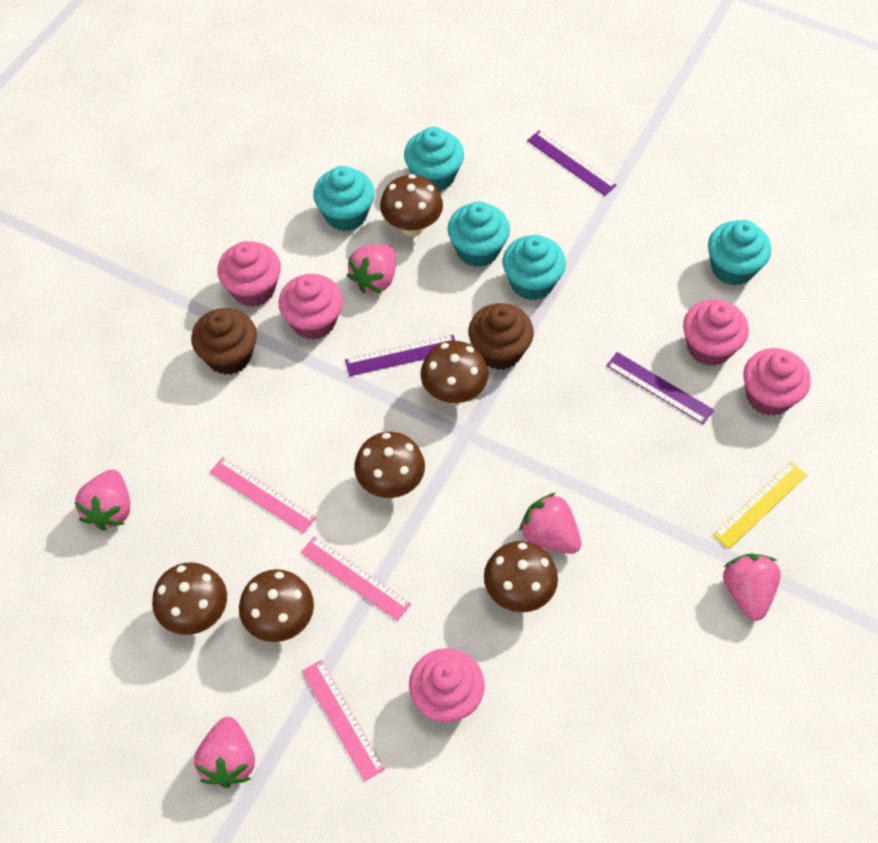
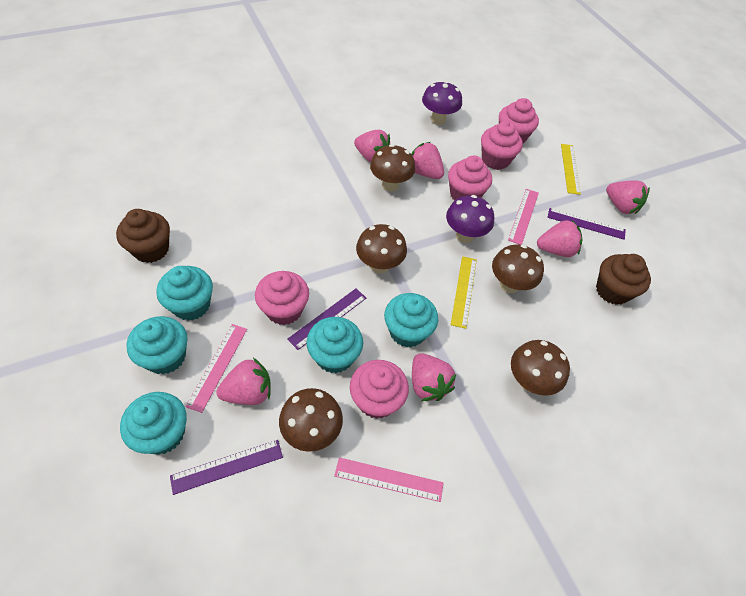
brown mushroom: [152,562,227,635] [239,569,314,642] [354,432,425,498] [380,174,443,237] [421,341,488,404] [484,541,558,612] = 6 -> [279,388,343,452] [356,224,407,274] [370,144,415,192] [492,245,544,293] [511,340,570,396] = 5
pink strawberry: [74,470,130,531] [194,717,255,788] [346,245,396,293] [519,493,581,554] [723,554,781,621] = 5 -> [216,358,271,405] [354,130,390,162] [411,142,444,179] [412,353,456,401] [537,220,582,257] [606,180,650,214] = 6
purple mushroom: none = 0 -> [422,81,462,125] [446,195,494,243] = 2
yellow ruler: [713,462,807,549] = 1 -> [451,256,477,329] [561,144,581,195] = 2

